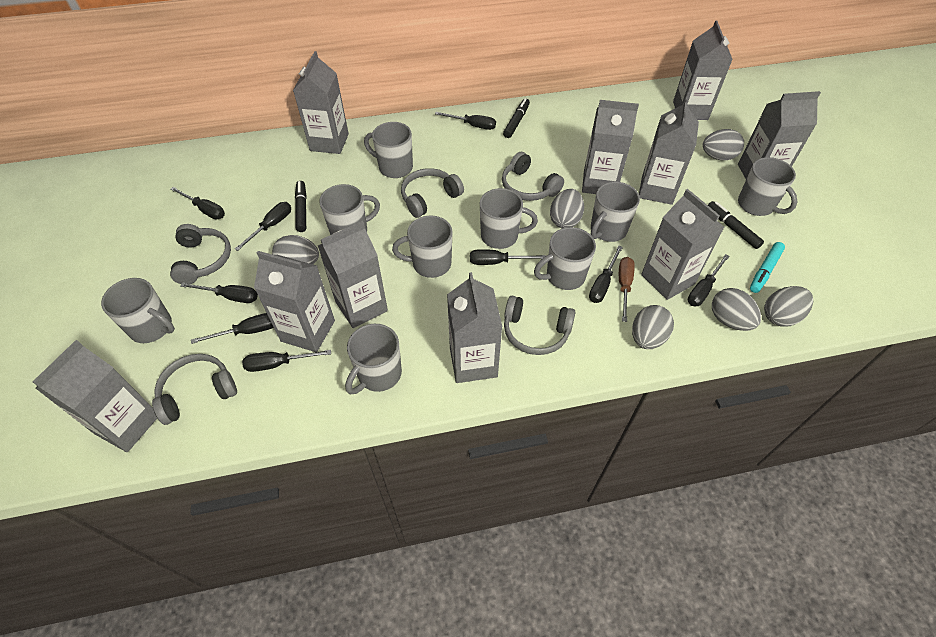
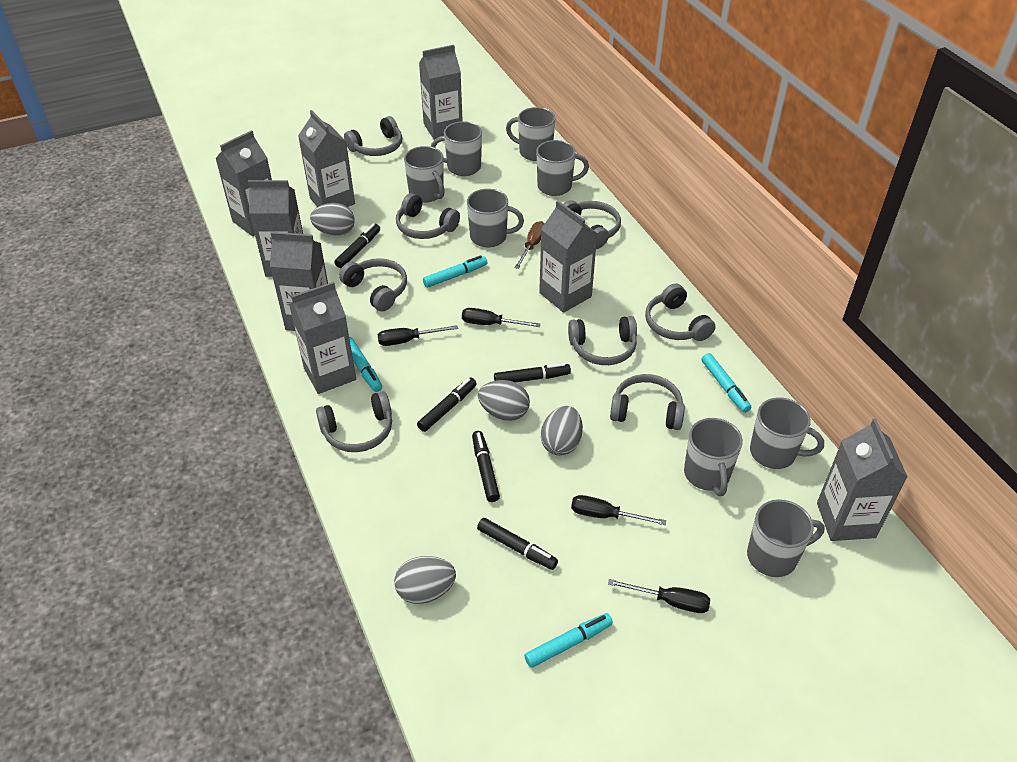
black marker: [295,181,307,232] [503,98,530,138] [708,201,764,249] = 3 -> [334,224,380,268] [417,378,477,432] [472,431,500,502] [477,518,558,570] [494,363,571,382] = 5
black screwdriver: [170,187,225,219] [180,282,258,303] [191,313,274,344] [235,202,291,251] [242,350,331,372] [435,112,496,130] [470,249,546,265] [589,246,623,303] [688,254,730,307] = 9 -> [378,325,458,346] [462,308,540,327] [571,495,667,525] [608,579,710,613] = 4
grey carton: [33,340,157,452] [254,251,335,352] [293,51,349,154] [318,221,388,328] [447,272,502,383] [582,100,639,194] [639,98,699,205] [641,189,725,300] [673,21,733,120] [738,91,821,179] = 10 -> [215,130,272,236] [248,180,303,277] [270,232,328,331] [289,282,356,394] [298,110,355,207] [419,45,463,140] [539,201,597,313] [817,418,908,541] = 8
grey egg: [272,235,319,264] [550,189,584,228] [632,305,674,349] [703,129,744,160] [712,288,761,331] [764,286,813,327] = 6 -> [310,203,355,236] [394,556,456,604] [478,380,530,421] [541,406,583,456] = 4
grey headphones: [152,354,237,425] [170,224,231,284] [401,168,464,218] [502,152,564,201] [504,296,575,355] = 5 -> [316,391,392,452] [339,258,407,311] [344,116,402,156] [396,193,460,239] [563,200,621,249] [568,316,637,365] [610,374,685,430] [645,284,716,341] = 8
grey mug: [101,278,175,343] [319,184,380,235] [345,324,402,394] [364,122,413,178] [392,216,453,278] [480,188,538,249] [534,227,596,290] [591,182,640,242] [738,157,797,216] = 9 -> [404,146,445,202] [431,121,482,176] [467,189,524,247] [506,107,556,161] [537,140,589,196] [684,418,743,496] [747,499,825,577] [750,397,824,469] = 8
turquoise marker: [750,242,785,293] = 1 -> [349,337,382,392] [423,255,488,288] [524,613,613,668] [702,353,751,413] = 4

